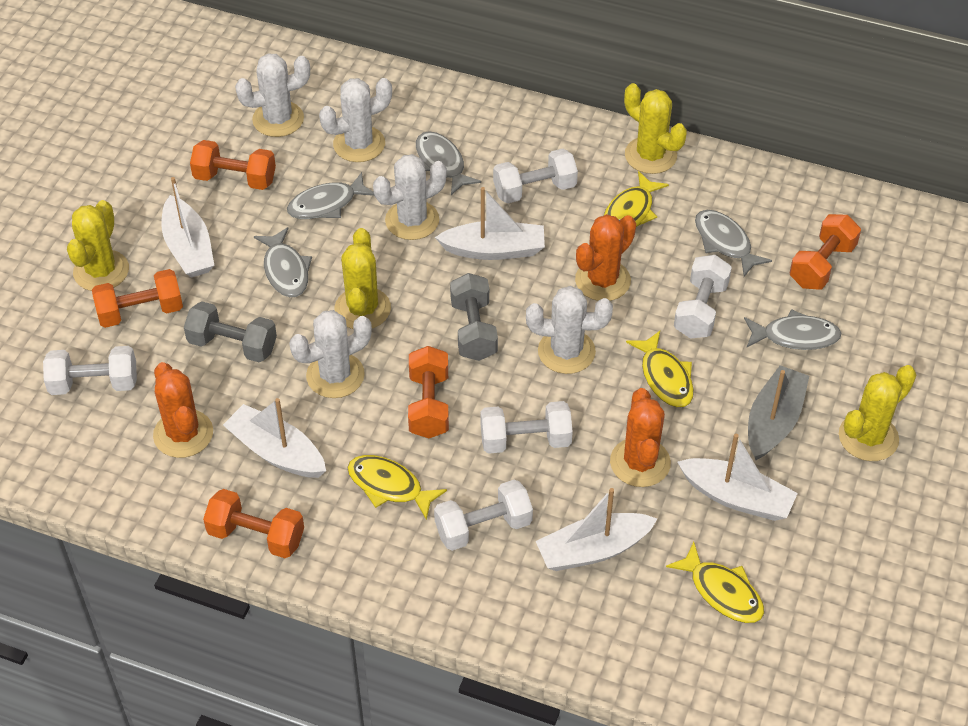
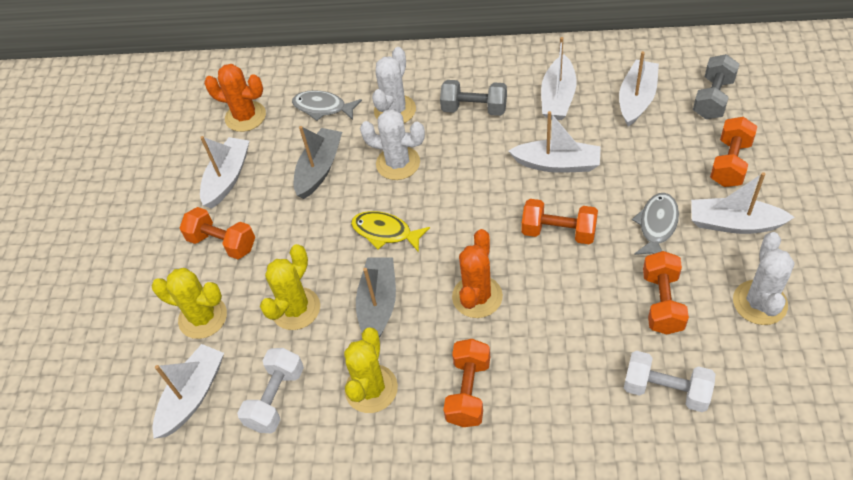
grey boat: [748,365,809,460] = 1 -> [293,126,342,199] [356,257,396,338] = 2
grey fish: [254,227,312,297] [287,172,374,219] [416,131,481,195] [695,210,772,277] [744,309,842,350] = 5 -> [292,90,362,121] [632,193,679,255] = 2
orange cactus: [153,362,213,458] [575,214,636,301] [610,388,671,487] = 3 -> [204,64,266,132] [452,229,503,318] = 2
white boat: [161,177,214,278] [223,398,326,478] [435,187,545,260] [536,488,657,571] [677,434,798,521] = 5 -> [152,344,224,439] [200,136,249,209] [509,111,601,173] [541,37,577,120] [619,51,659,127] [691,172,794,234] = 6
white cactus: [235,53,310,137] [289,310,372,398] [319,78,392,162] [373,154,447,240] [526,286,613,374] = 5 -> [360,109,425,180] [372,47,416,123] [733,232,795,325] = 3
white dumbbell: [43,346,137,395] [434,479,533,551] [480,401,573,454] [493,149,578,204] [674,255,732,339] = 5 -> [237,348,304,433] [624,351,715,412] = 2
yellow cactus: [67,200,129,291] [334,228,391,329] [624,83,687,174] [839,365,916,461] = 4 -> [152,268,227,339] [260,244,320,330] [344,327,398,413] = 3
yellow fish: [347,455,447,520] [604,171,669,227] [626,331,694,407] [666,542,764,623] = 4 -> [351,211,430,253] = 1

